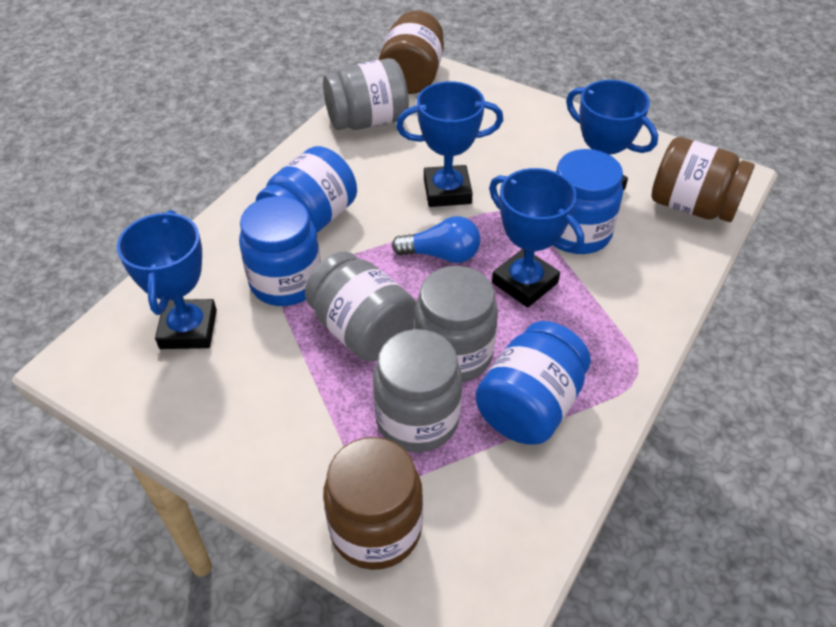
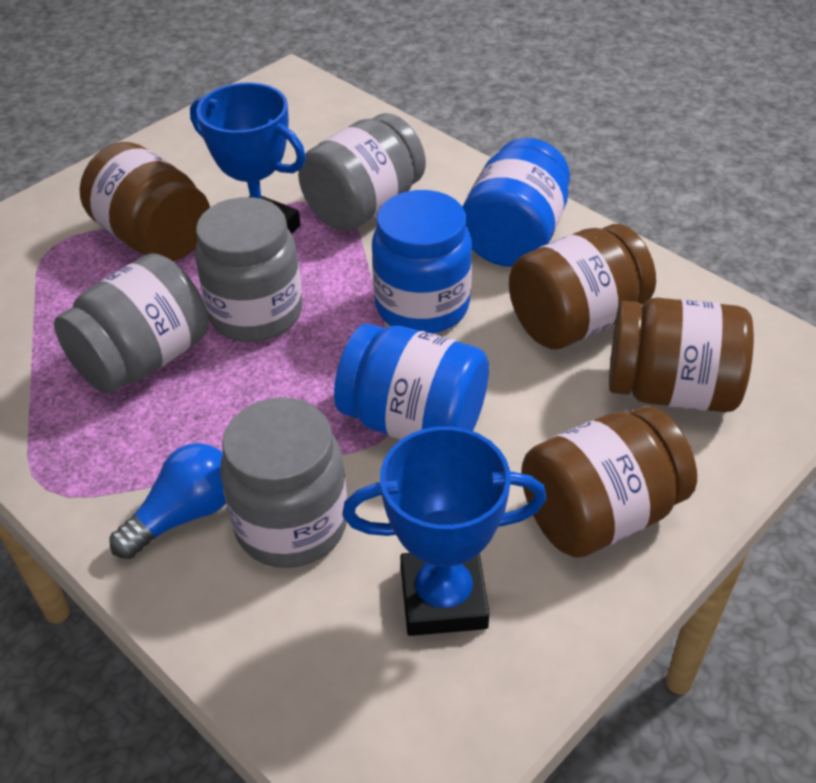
blue jar: [239,196,321,306] [256,146,357,234] [475,321,591,445] [556,149,623,254] = 4 -> [334,324,489,440] [372,190,472,334] [462,138,570,267] = 3
blue trophy: [117,210,217,349] [396,81,503,207] [489,168,584,308] [566,80,658,191] = 4 -> [190,83,306,234] [342,426,547,636] = 2
brown jar: [323,437,423,570] [379,11,444,94] [651,137,755,222] = 3 -> [80,142,210,261] [509,224,656,349] [521,406,697,558] [609,298,754,412] = 4

